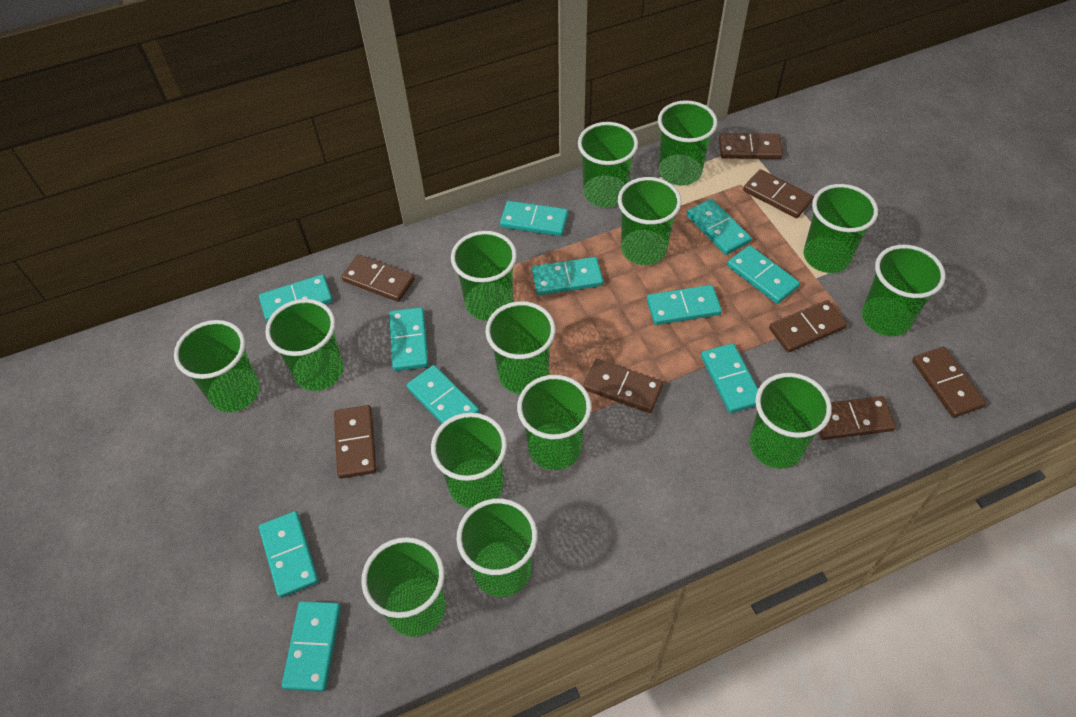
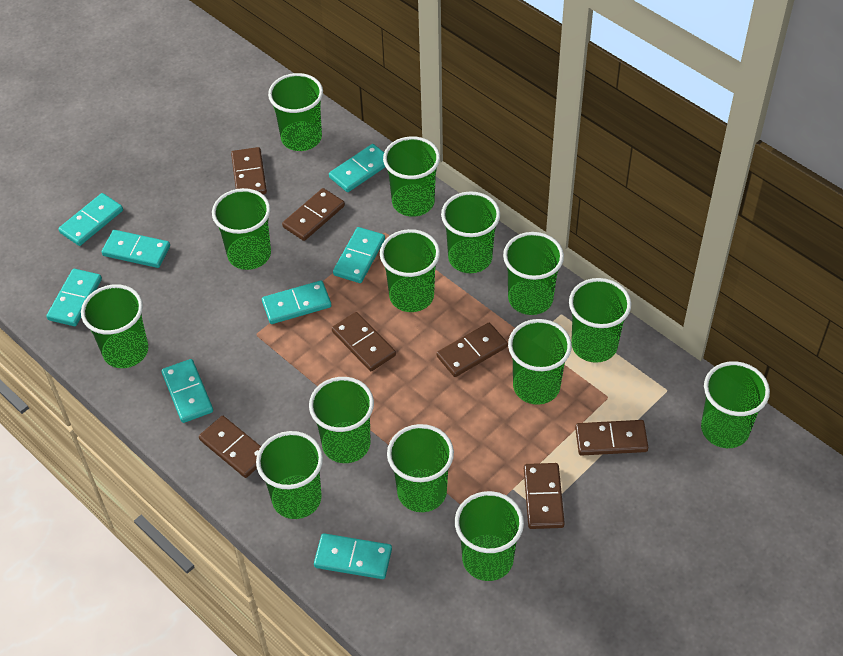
brown domino: [334,405,377,479] [341,254,415,302] [583,359,663,413] [719,133,783,159] [743,169,814,218] [769,300,847,353] [818,396,896,440] [912,347,986,418] = 8 -> [199,416,261,478] [231,147,267,194] [282,188,345,241] [332,312,396,371] [437,323,508,377] [524,463,565,529] [575,420,648,456] = 7
turquoise domino: [259,274,333,322] [259,511,319,598] [282,601,341,692] [389,307,429,371] [407,365,479,424] [500,201,568,236] [532,257,603,295] [647,285,722,325] [686,199,751,255] [701,343,758,413] [727,245,800,304] = 11 -> [46,269,102,326] [58,193,123,246] [102,230,170,268] [162,359,213,423] [262,281,331,324] [314,533,392,579] [329,144,385,192] [333,227,385,283] = 8

